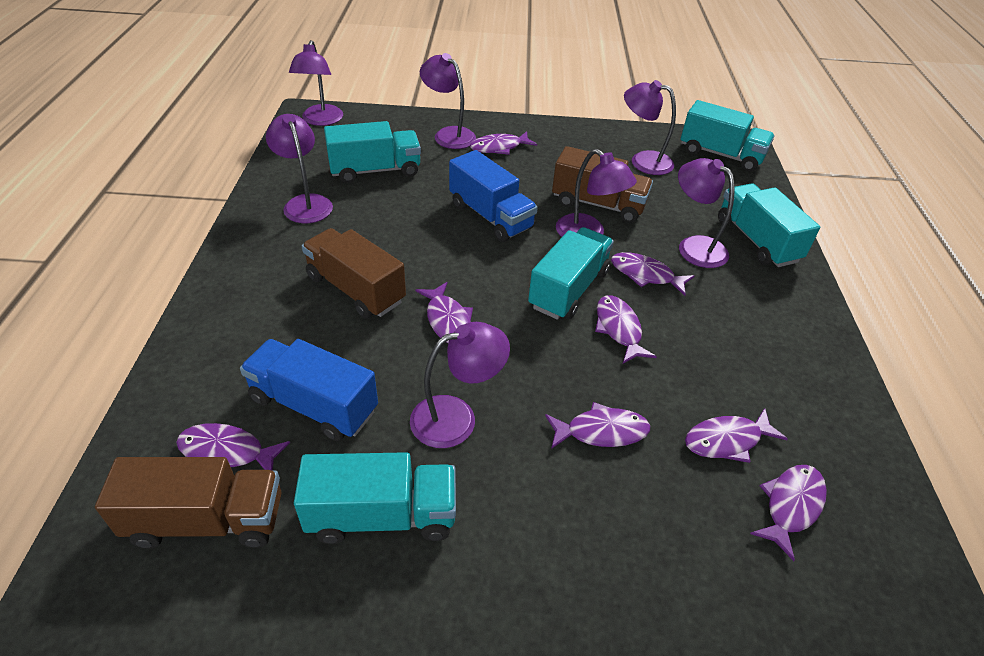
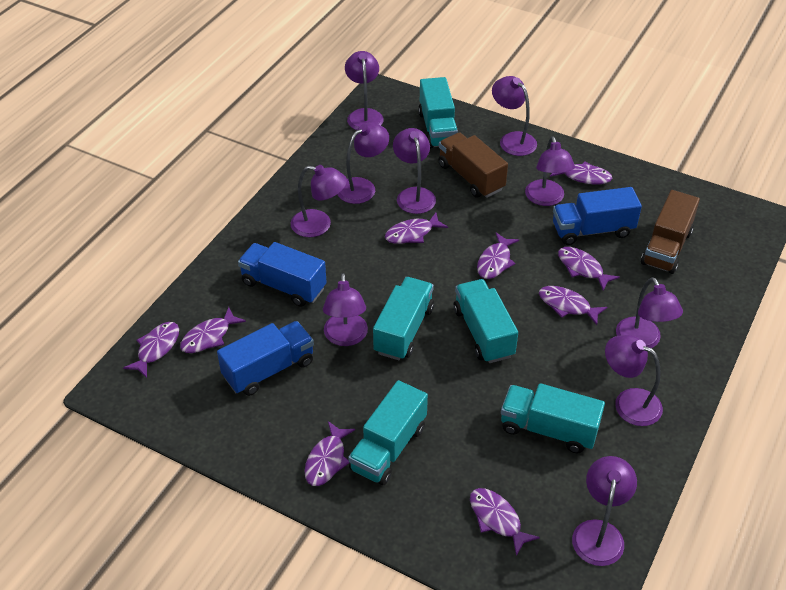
blue truck: [240,339,378,441] [449,150,538,242] = 2 -> [217,321,314,396] [238,242,327,307] [553,187,642,245] = 3
brown truck: [95,457,282,549] [302,228,406,318] [552,146,653,223] = 3 -> [438,132,508,198] [641,190,700,274] = 2
purple fish: [176,423,290,471] [416,282,473,343] [470,132,537,155] [545,402,650,449] [595,295,657,364] [611,252,694,296] [685,408,788,463] [750,465,827,561] = 8 -> [123,322,179,378] [180,307,246,353] [304,421,355,486] [385,213,448,244] [470,488,540,556] [477,232,519,279] [539,286,608,325] [550,162,612,184] [558,247,620,291] = 9
purple lamp: [266,114,333,223] [289,40,343,126] [410,322,510,448] [420,53,476,149] [556,149,637,237] [624,80,676,175] [678,158,734,268] = 7 -> [291,165,347,237] [323,273,368,346] [337,123,389,204] [345,51,383,130] [393,128,436,214] [492,76,537,156] [525,136,575,206] [572,456,637,566] [605,335,663,426] [616,277,683,348] = 10

